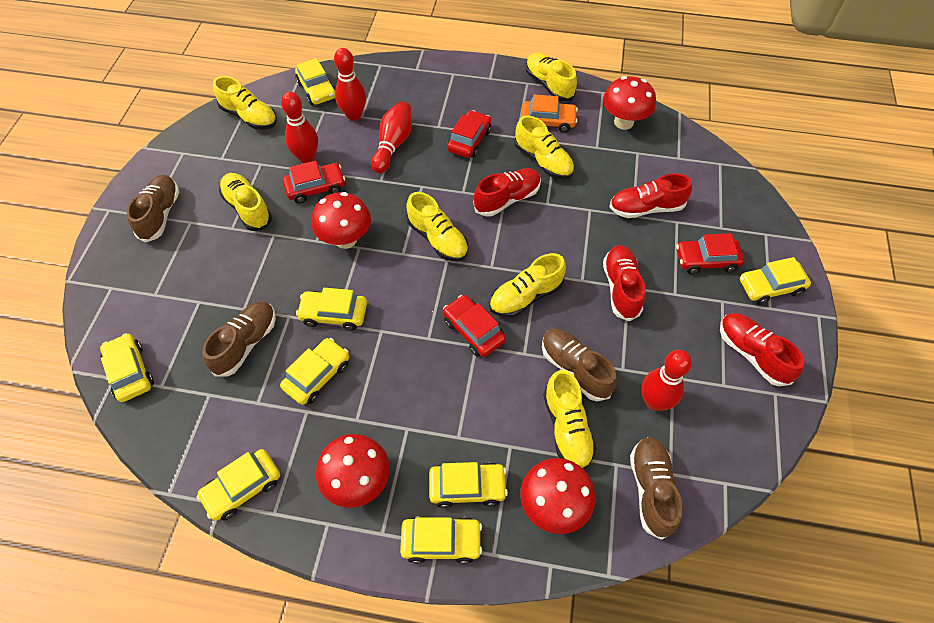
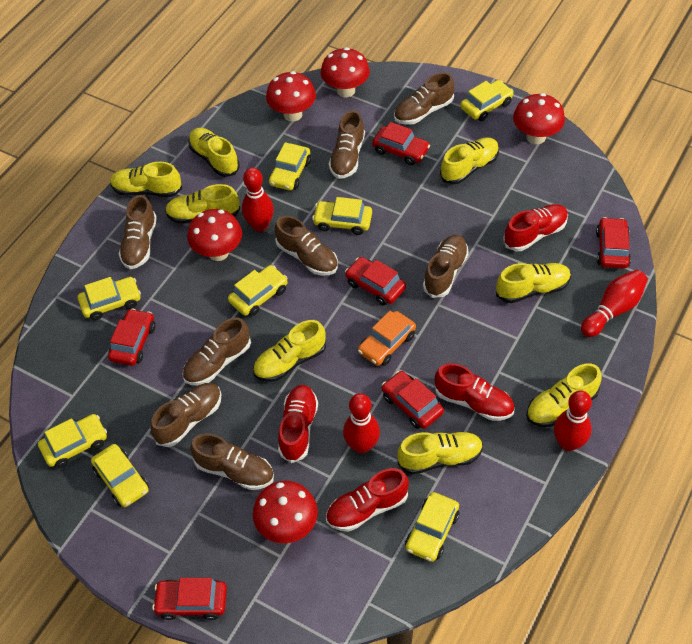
brown shoe: [127,175,179,243] [202,301,276,376] [542,329,617,401] [630,437,683,540] = 4 -> [119,195,157,269] [150,383,221,447] [182,317,251,385] [190,433,274,490] [275,216,338,275] [329,110,365,179] [394,72,454,125] [423,235,469,298] = 8
red car: [282,160,345,204] [443,295,506,357] [447,110,491,158] [676,233,744,274] = 4 -> [108,309,155,366] [152,578,227,620] [345,257,406,305] [372,122,430,165] [382,371,444,429] [596,217,631,269] = 6
red mushroom: [311,192,371,249] [316,434,390,508] [520,458,596,534] [603,76,656,130] = 4 -> [188,209,242,261] [253,481,318,543] [266,71,316,122] [321,47,370,97] [513,93,565,144] = 5
yellow shoe: [213,76,277,130] [219,173,272,231] [406,192,468,261] [489,253,566,317] [514,115,574,179] [526,52,577,101] [543,370,596,469] = 7 -> [110,162,182,197] [165,184,241,224] [188,128,240,177] [253,320,326,382] [397,432,483,474] [440,137,499,184] [496,263,571,303] [526,364,601,427] = 8

